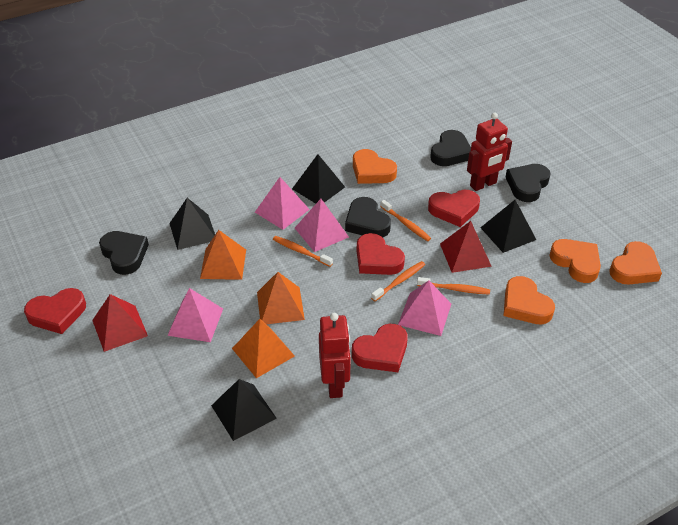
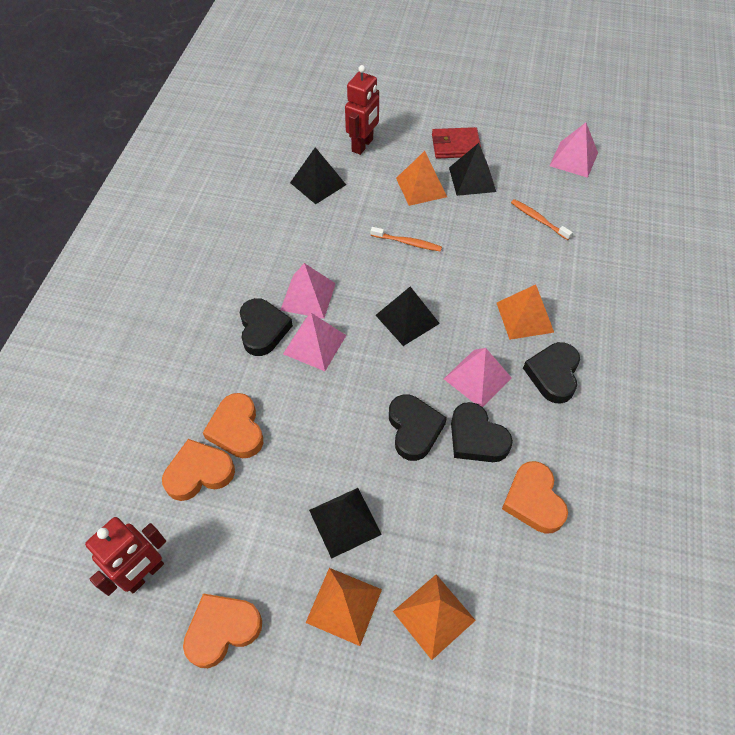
orange pyramid: [200,230,246,280] [232,319,295,378] [257,272,305,324] = 3 -> [306,568,382,646] [393,574,476,660] [396,151,447,206] [497,284,554,340] = 4
orange toothbrush: [273,236,333,267] [371,261,425,301] [380,200,431,241] [417,277,490,295] = 4 -> [371,227,442,252] [511,199,573,240] = 2
red heart: [24,288,86,334] [352,324,408,372] [357,233,405,275] [428,190,480,227] = 4 -> none = 0
red pyramid: [92,294,148,352] [440,221,492,273] = 2 -> none = 0
red wallet: none = 0 -> [432,127,481,159] = 1

